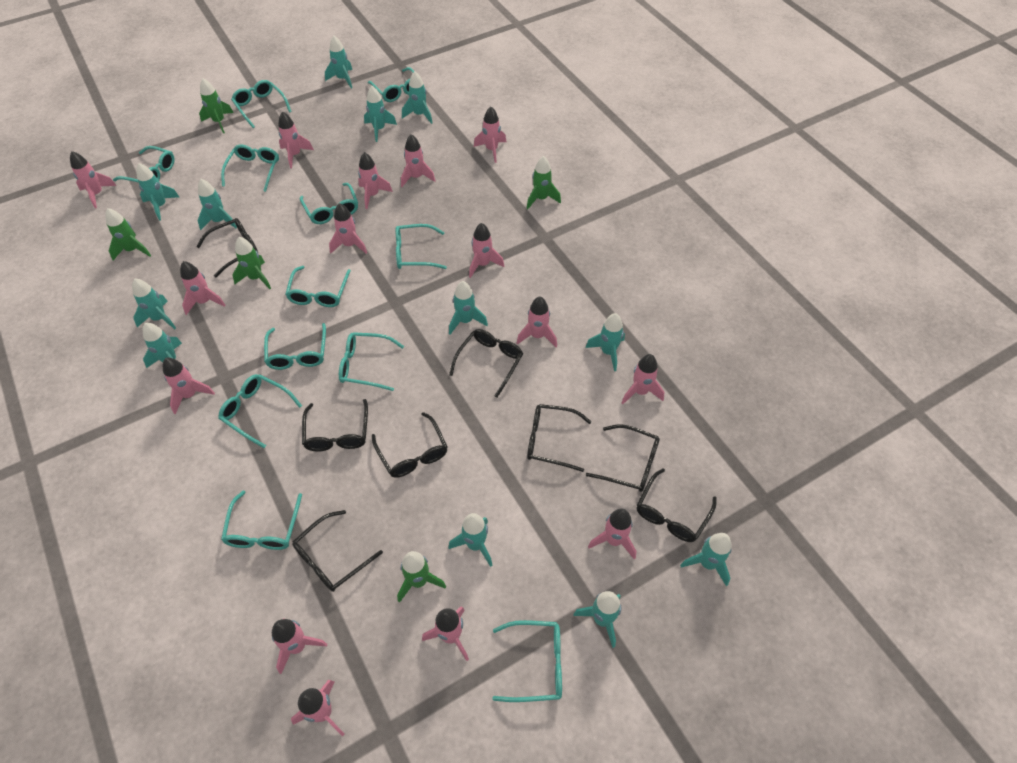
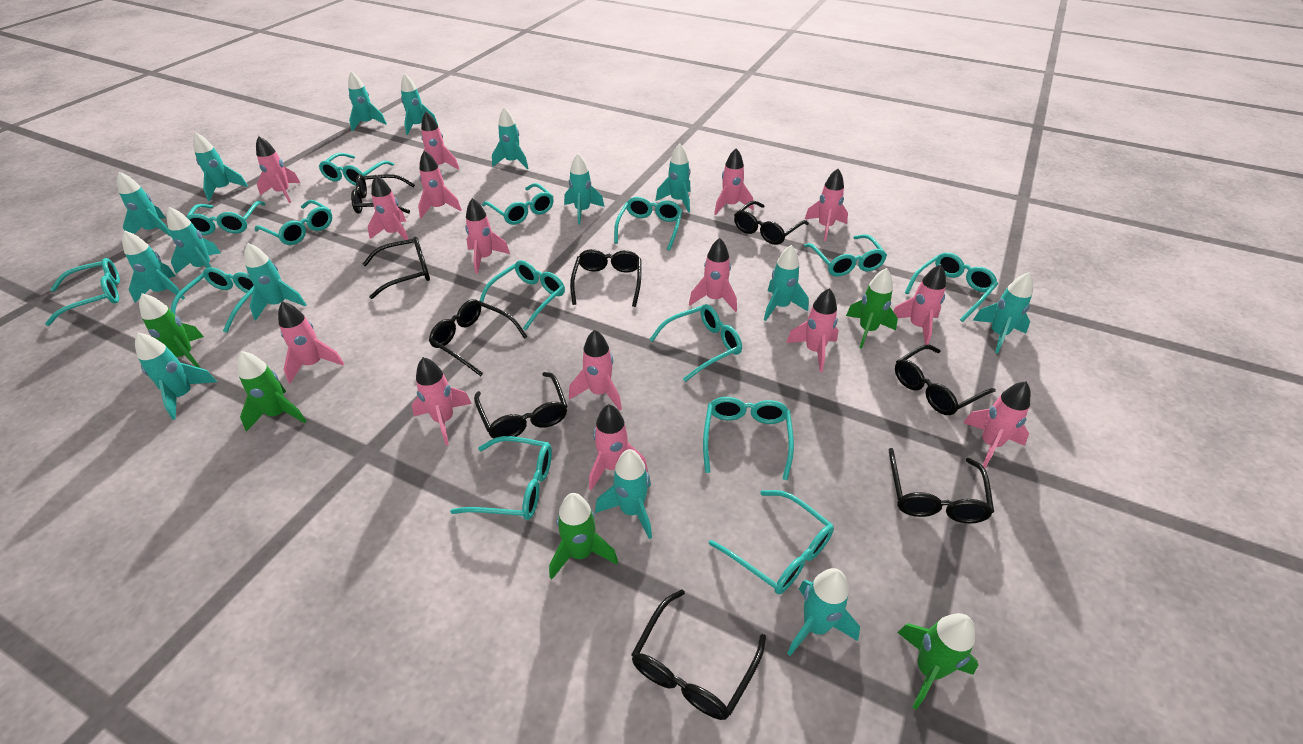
black glasses: [196,218,258,278] [292,510,383,592] [302,399,368,452] [372,412,448,478] [449,329,523,398] [527,404,591,472] [586,424,660,492] [637,468,717,542] = 8 -> [351,174,415,214] [363,237,430,299] [429,299,528,376] [474,372,568,439] [570,249,641,307] [631,589,766,720] [734,201,809,245] [889,448,994,523] [895,345,996,415] = 9
turquoise glasses: [113,146,175,183] [218,374,302,448] [221,144,279,192] [221,491,302,550] [231,80,292,128] [264,323,326,370] [285,266,351,307] [300,183,358,224] [339,332,404,391] [368,67,414,102] [396,224,447,269] [492,620,562,702] = 12 -> [45,258,120,326] [171,267,254,333] [186,201,265,235] [255,200,332,245] [319,153,394,185] [450,436,552,520] [480,260,565,330] [482,183,554,225] [614,197,683,251] [649,304,742,382] [703,397,794,481] [709,490,834,594] [804,234,887,277] [905,252,998,322] = 14
turquoise rocket: [132,279,176,329] [136,163,179,221] [143,323,182,368] [197,179,237,230] [325,36,352,88] [364,86,397,142] [402,71,433,124] [449,281,488,335] [449,513,493,567] [573,591,621,648] [585,313,625,371] [680,533,732,586] = 12 -> [117,172,172,237] [122,230,185,303] [135,333,217,420] [167,207,221,274] [193,132,248,201] [244,243,306,320] [348,71,387,131] [401,74,438,135] [492,107,529,169] [564,153,604,224] [595,449,652,539] [655,144,691,213] [764,245,809,321] [787,568,860,656] [973,272,1033,353] = 15

